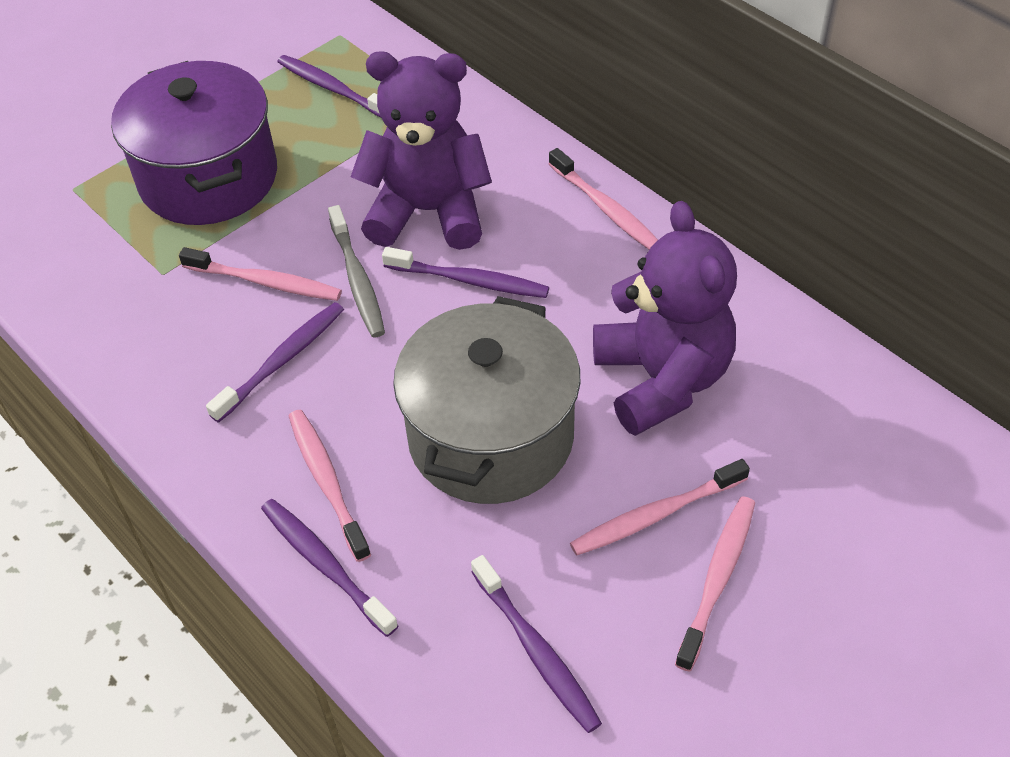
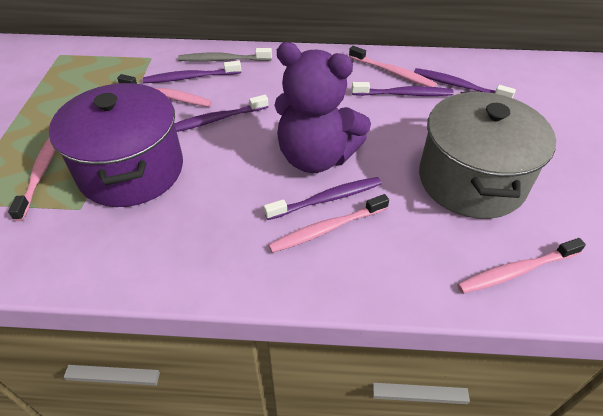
purple teddy bear: [351,51,492,250] [593,201,737,436] = 2 -> [274,42,371,173] = 1

